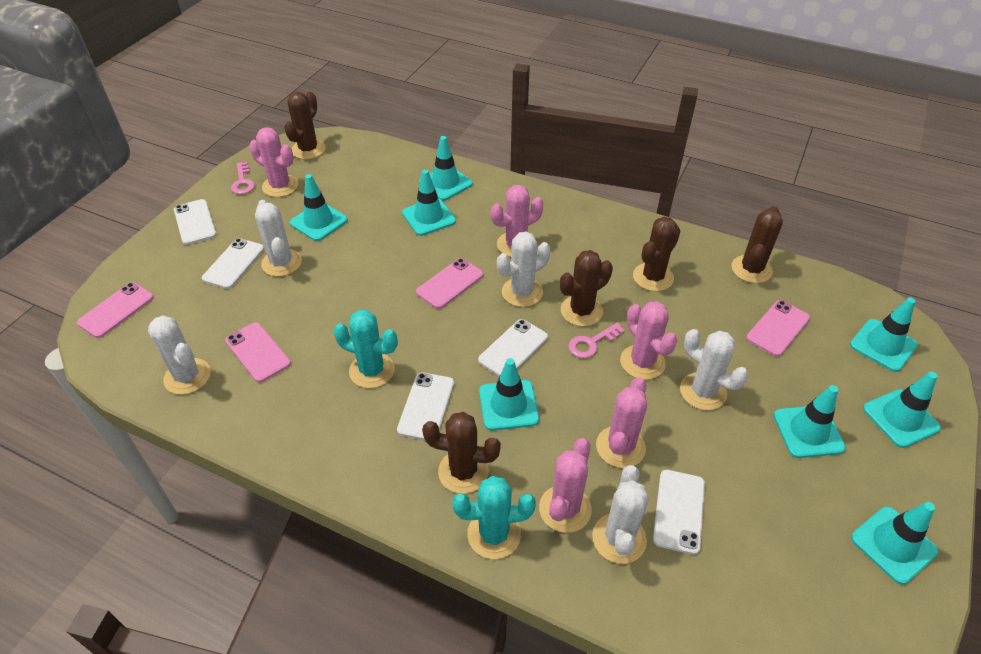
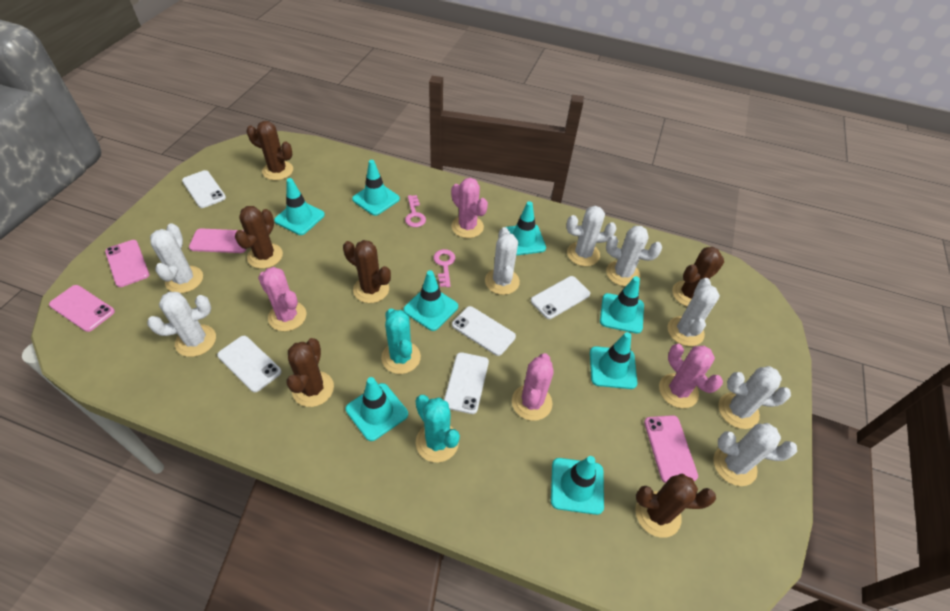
brown cactus: [284,92,326,159] [422,412,501,494] [560,250,613,326] [633,217,681,291] [731,206,783,283] = 5 -> [235,206,283,269] [246,121,293,180] [286,338,334,407] [343,240,391,303] [635,474,716,538] [672,247,724,307] = 6
pink cactus: [249,127,298,197] [491,185,543,257] [539,438,592,533] [596,377,647,468] [620,301,677,380] = 5 -> [258,267,306,331] [451,178,488,238] [512,353,554,421] [659,344,723,408] = 4
white cactus: [148,315,211,395] [255,200,302,277] [497,231,550,307] [592,465,649,564] [680,329,748,410] = 5 -> [147,292,216,357] [150,223,203,293] [485,227,520,295] [566,206,617,266] [606,226,662,286] [668,278,720,346] [713,423,797,486] [718,366,791,429] = 8

